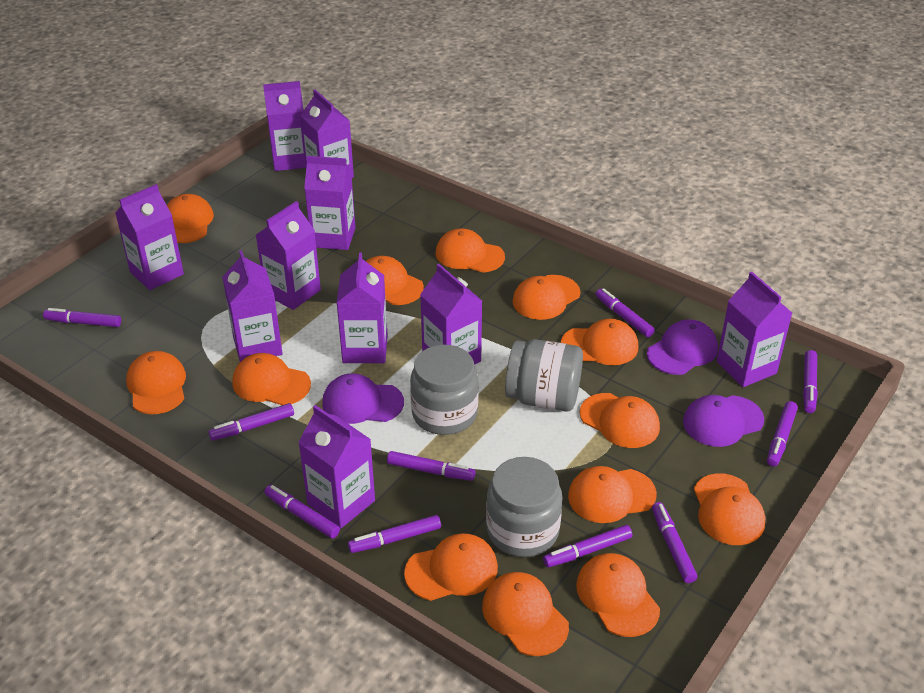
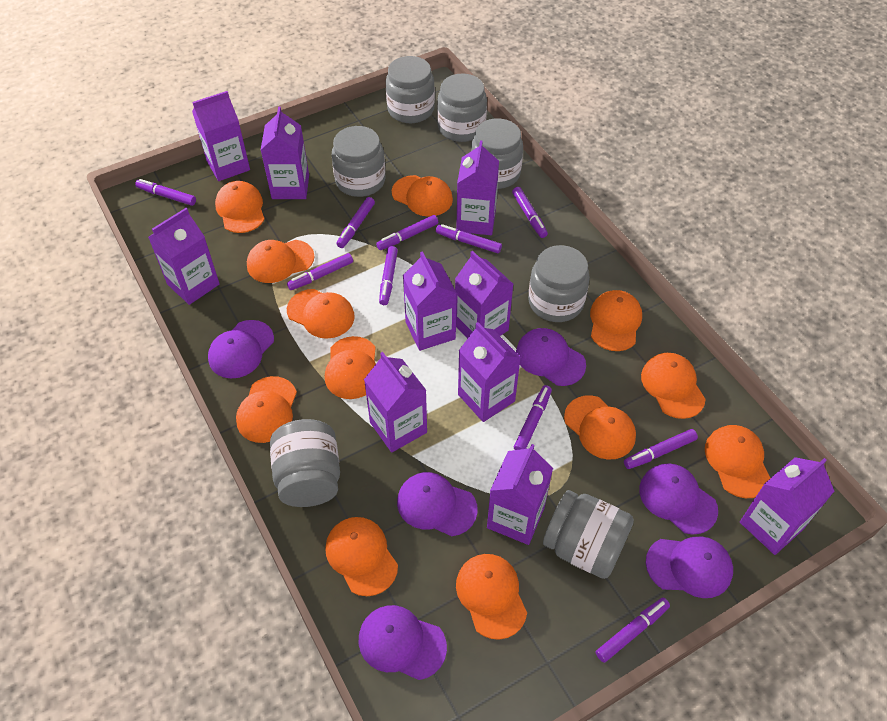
grey jar: [410,345,479,435] [486,457,563,557] [505,339,583,412] = 3 -> [270,419,340,507] [332,126,385,197] [386,56,435,123] [437,73,487,142] [471,118,523,189] [528,245,590,322] [543,490,634,579] = 7
orange cap: [126,351,186,414] [167,194,214,243] [232,353,311,405] [366,256,424,305] [404,534,498,601] [436,229,505,273] [482,572,569,656] [512,275,580,320] [561,319,638,365] [568,466,657,523] [576,553,660,637] [580,393,660,448] [694,473,766,545] = 13 -> [215,181,264,233] [236,376,297,443] [247,240,315,283] [287,289,355,339] [325,336,376,399] [325,517,398,596] [392,175,453,217] [456,554,527,640] [564,395,636,459] [590,290,642,351] [641,353,706,419] [705,425,770,498] = 12
purple cap: [322,373,404,424] [647,319,718,375] [683,395,764,447] = 3 -> [208,320,274,378] [359,605,447,680] [397,472,478,536] [516,328,586,386] [639,463,718,535] [646,537,733,598] = 6

